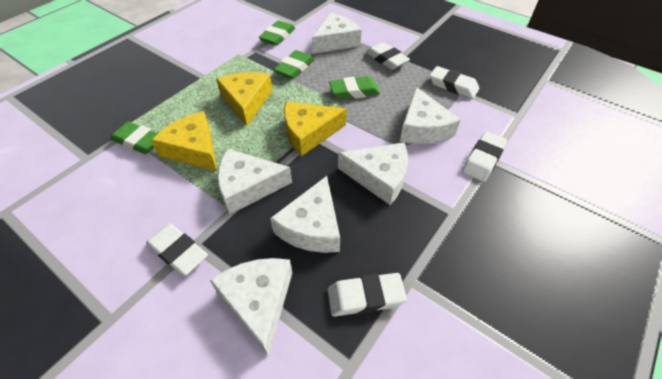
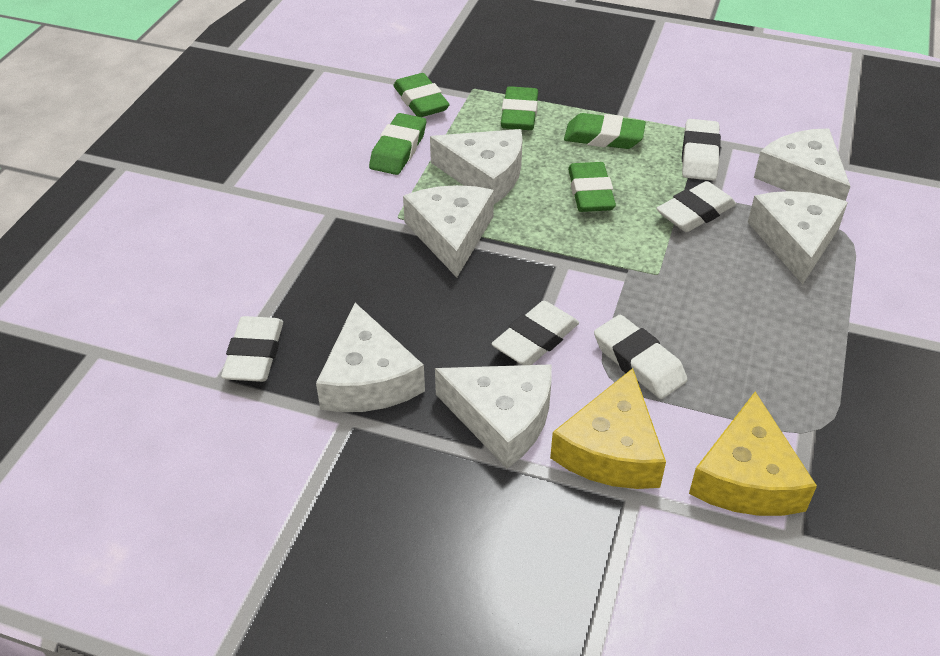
green eraser: [110,122,158,154] [259,20,295,46] [274,50,314,79] [329,76,380,100] = 4 -> [369,113,426,175] [393,73,450,117] [501,86,538,130] [564,113,646,149] [568,162,616,212] = 5
yellow cheese: [151,111,217,171] [216,72,272,126] [284,102,347,156] = 3 -> [550,368,666,489] [689,392,817,516] = 2

